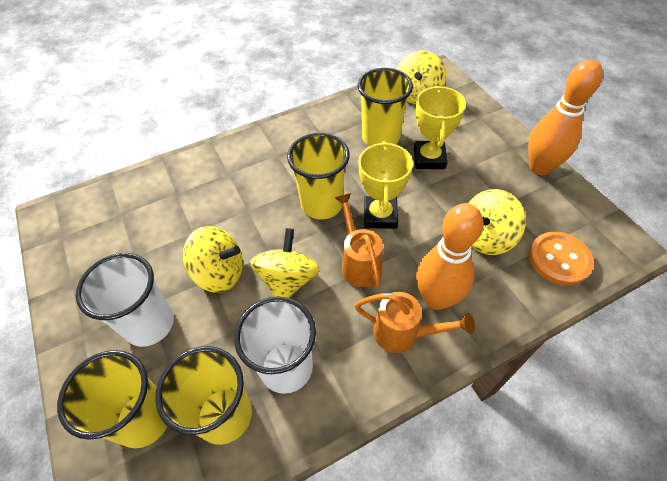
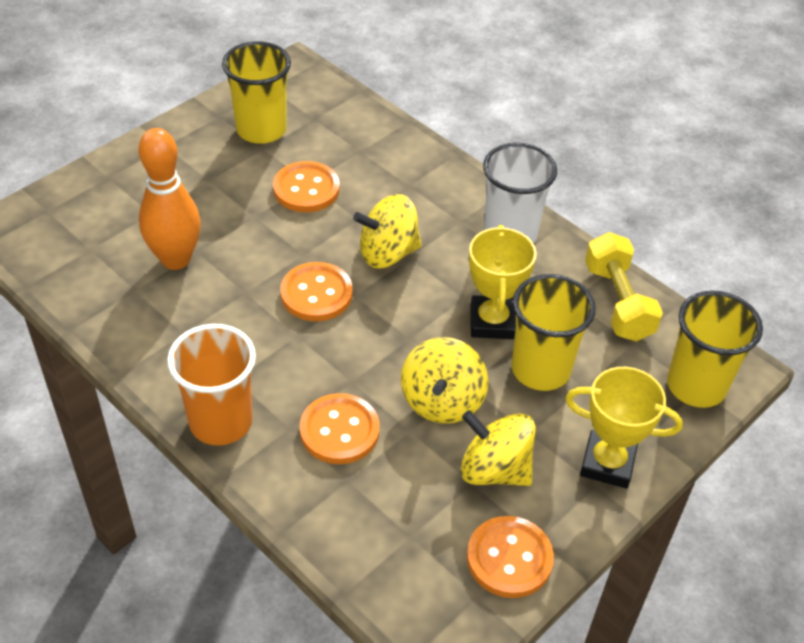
orange bowling pin: [416,203,484,310] [528,60,603,175] = 2 -> [139,128,201,270] = 1
orange button: [529,232,594,285] = 1 -> [273,161,340,212] [280,262,353,321] [300,393,380,464] [467,516,554,598] = 4
orange cup: none = 0 -> [167,324,256,445] = 1
orange watering can: [335,193,383,289] [354,292,475,353] = 2 -> none = 0
white cup: [76,253,174,347] [234,297,316,394] = 2 -> [483,143,557,243] = 1
yellow cup: [57,350,168,448] [155,346,252,445] [287,133,350,219] [358,68,413,146] = 4 -> [222,41,291,144] [511,274,596,391] [667,290,763,408] = 3
yellow dumbbell: none = 0 -> [585,232,663,341] = 1
yellow spinning top: [183,226,243,293] [250,228,320,298] [397,51,446,104] [468,189,526,255] = 4 -> [353,194,422,268] [401,337,488,424] [461,410,536,486] = 3

